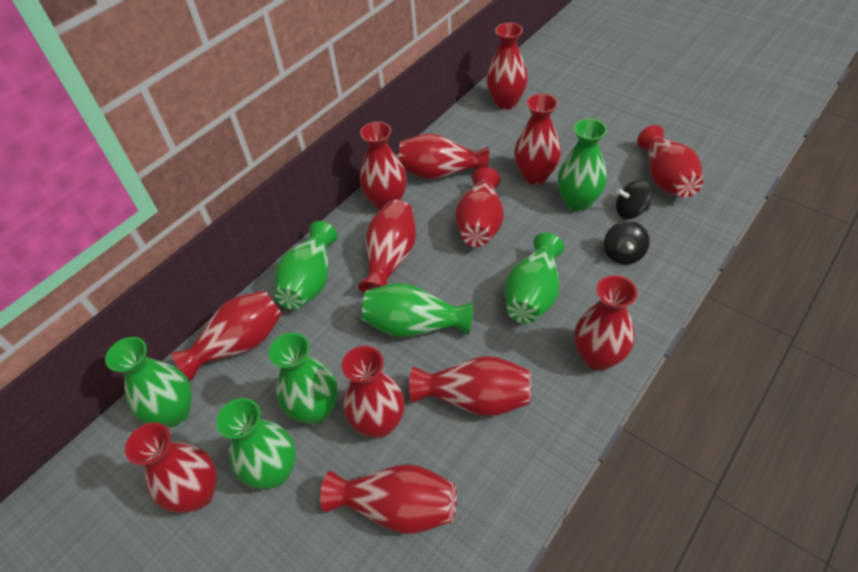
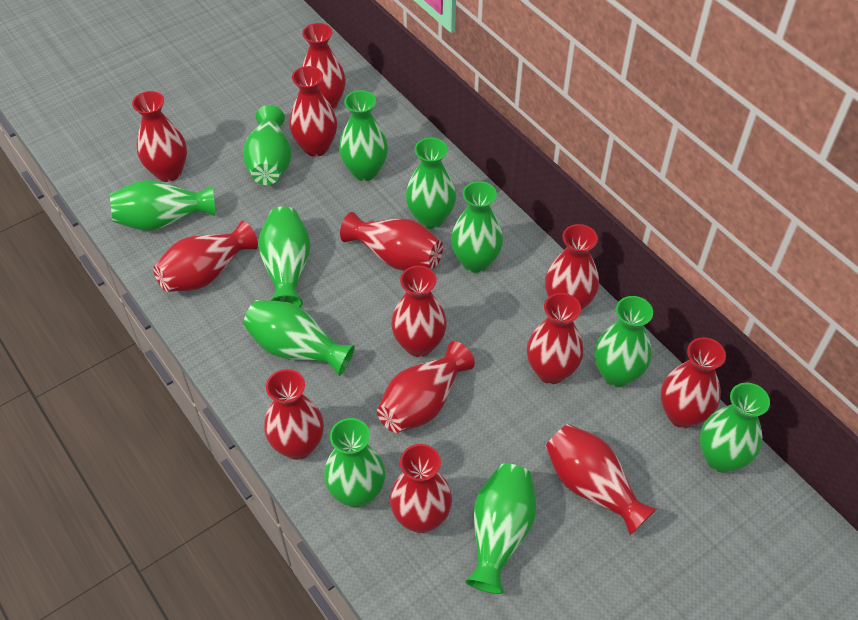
black spinning top: [604,221,650,265] [616,180,652,219] = 2 -> none = 0
green vase: [105,337,192,427] [216,398,296,489] [268,333,338,424] [275,221,338,309] [361,283,473,337] [505,233,564,324] [558,119,607,212] = 7 -> [110,180,215,231] [243,105,292,185] [243,300,355,376] [258,207,311,307] [324,418,385,508] [339,90,388,181] [406,138,456,229] [451,181,503,273] [465,463,536,594] [595,296,653,387] [700,382,770,473] = 11

